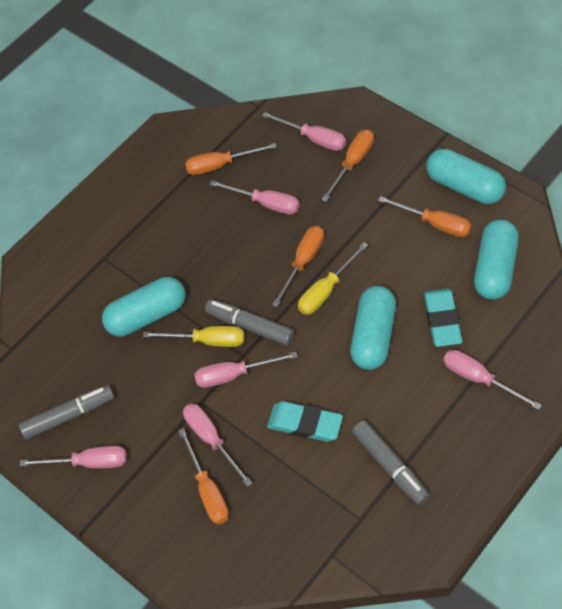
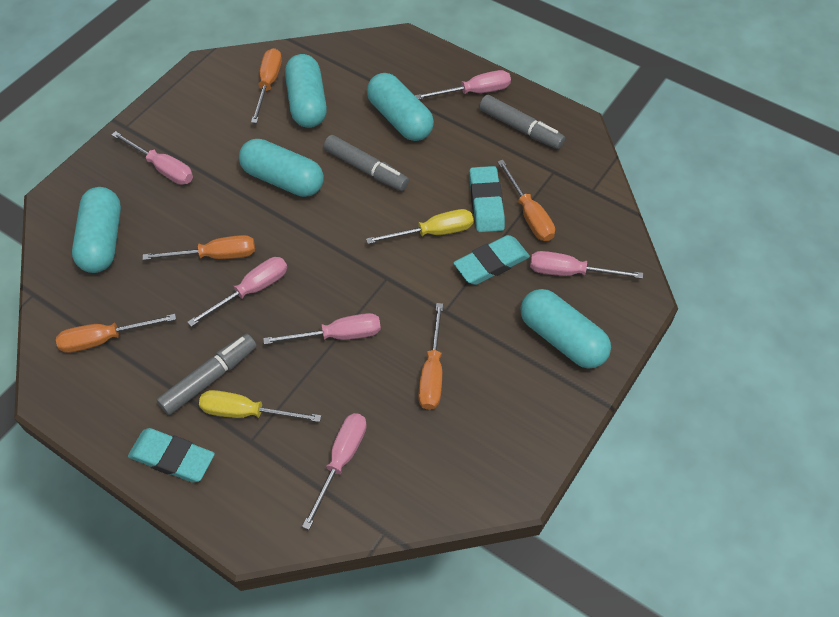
turquoise capsule: [102,277,185,337] [350,286,396,370] [426,149,506,204] [474,219,519,300] = 4 -> [72,187,121,273] [239,139,324,197] [285,54,327,128] [367,73,434,141] [520,289,611,369] = 5
turquoise eraser: [267,401,343,442] [424,289,462,347] = 2 -> [128,428,215,483] [453,235,530,285] [469,166,505,232] = 3

